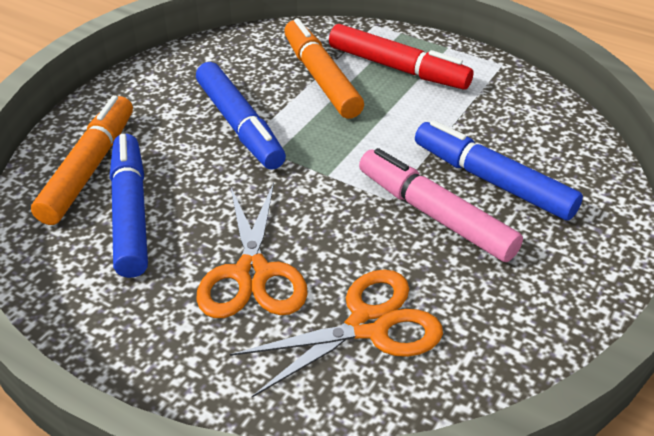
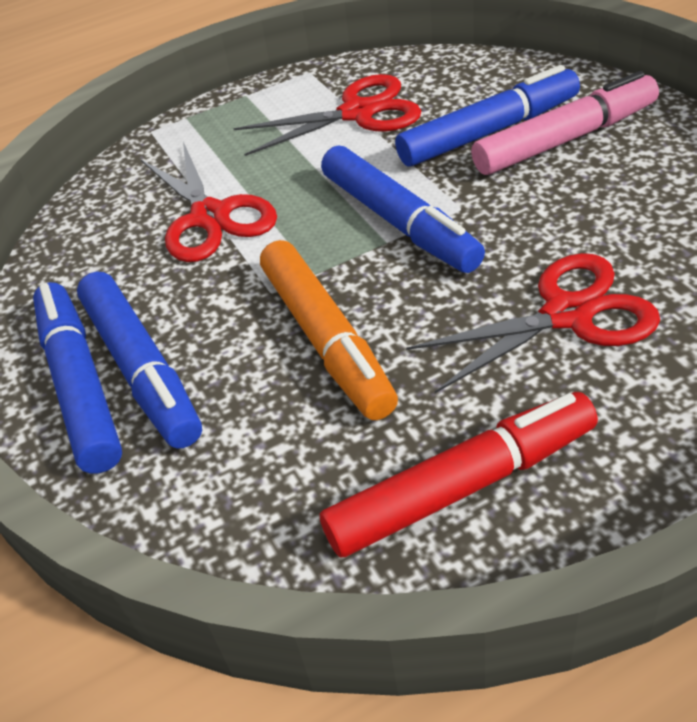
blue marker: [110,134,148,278] [196,62,286,170] [415,120,583,221] = 3 -> [33,282,122,473] [77,271,202,449] [321,146,485,273] [395,65,580,167] = 4
orange marker: [31,95,133,225] [284,18,364,119] = 2 -> [260,240,398,420] = 1
orange scissors: [196,183,308,318] [230,269,443,397] = 2 -> none = 0
red scissors: none = 0 -> [141,142,277,262] [233,74,421,156] [406,253,660,393] = 3

